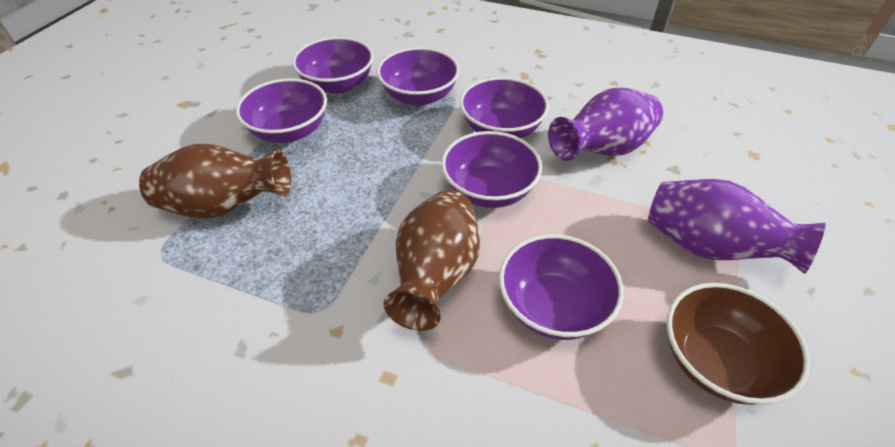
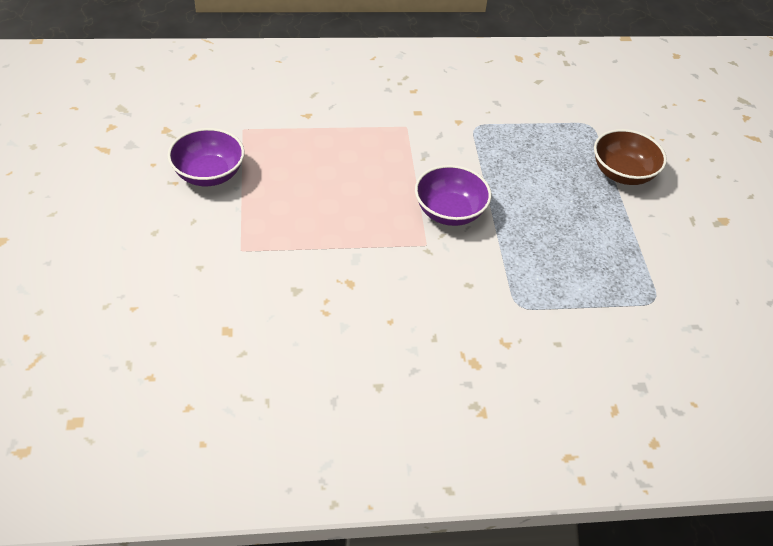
brown vase: [139,144,291,219] [383,190,480,331] = 2 -> none = 0
purple bowl: [236,78,327,143] [292,37,374,94] [377,47,460,106] [441,131,542,208] [460,77,549,138] [499,234,624,340] = 6 -> [167,128,245,186] [415,165,492,226] = 2
purple vase: [548,88,663,161] [648,179,826,274] = 2 -> none = 0

